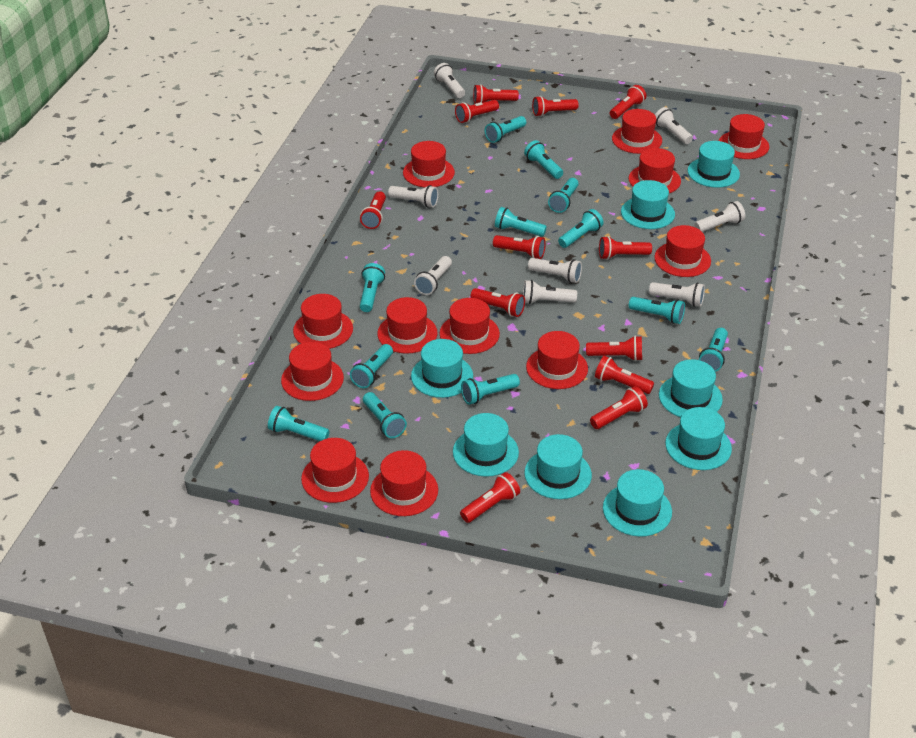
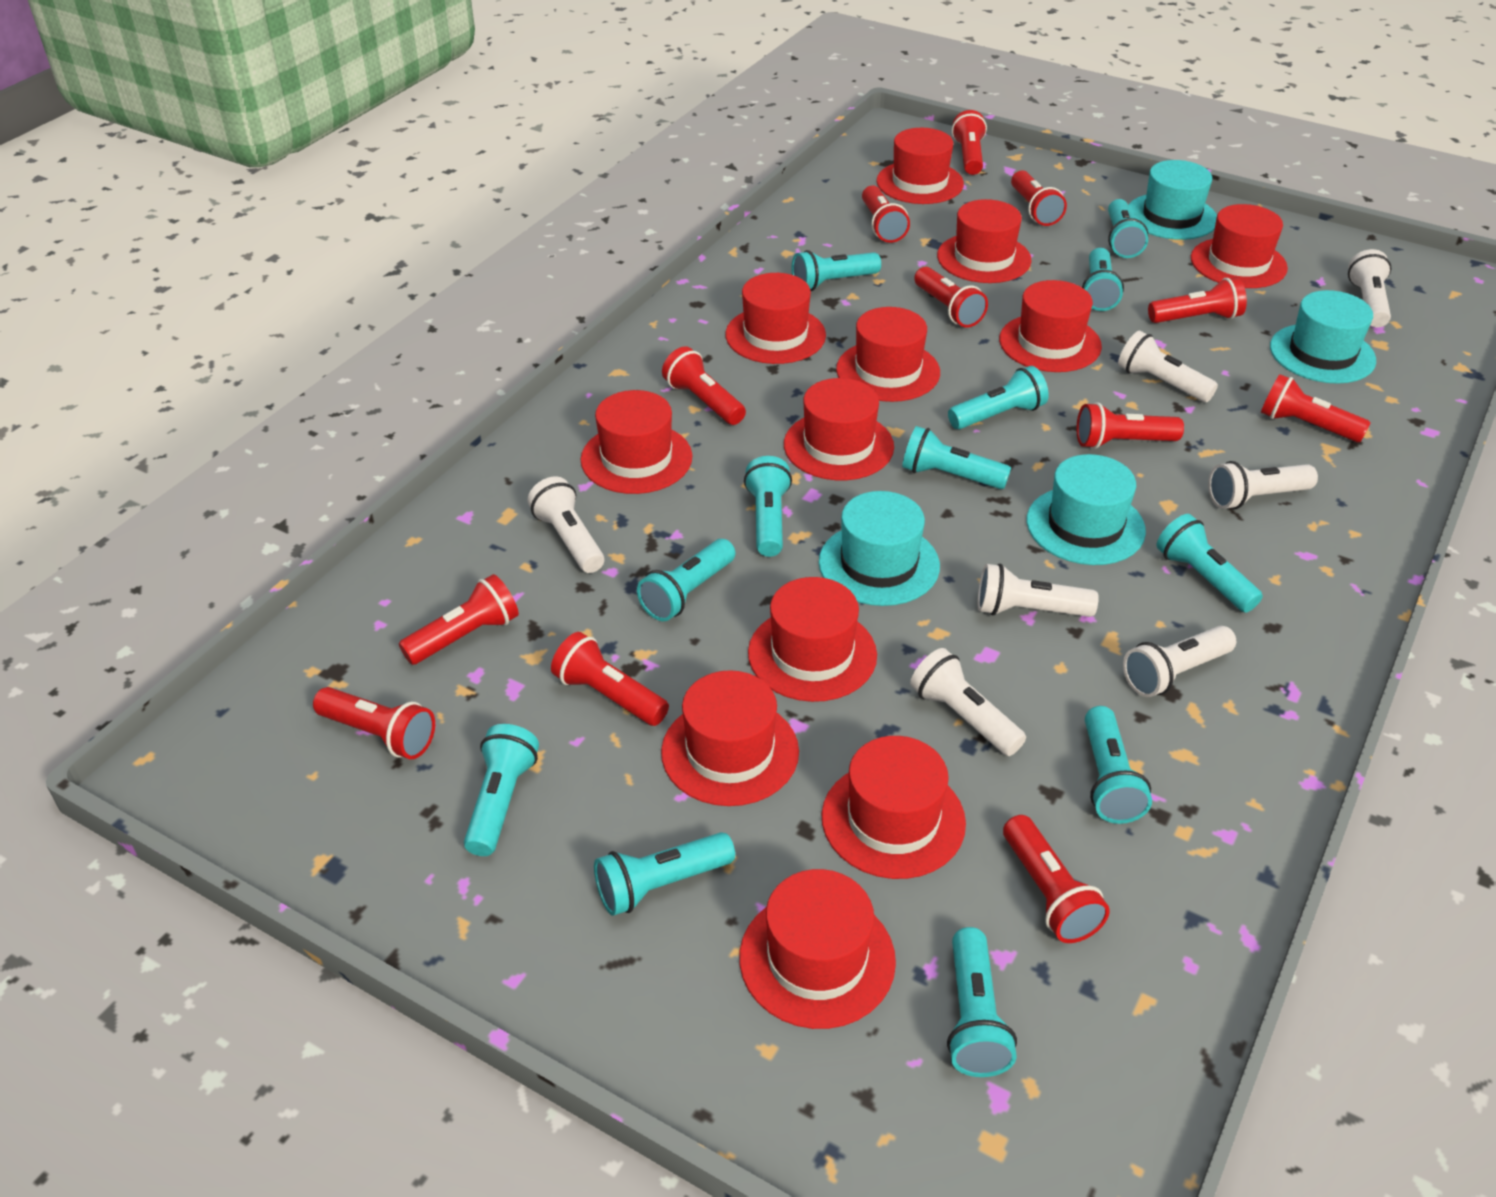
turquoise hat: [411,339,473,398] [453,413,519,477] [524,434,592,499] [603,469,672,537] [621,180,675,229] [659,359,723,417] [665,407,732,470] [688,141,740,188] = 8 -> [819,491,940,606] [1027,454,1146,565] [1128,160,1217,240] [1270,290,1376,384] = 4
white flashlight: [388,185,438,208] [414,256,452,295] [434,63,465,98] [523,280,577,304] [528,258,582,283] [649,282,705,307] [655,107,693,144] [695,201,745,232] = 8 -> [528,476,604,573] [910,648,1026,756] [978,564,1099,617] [1118,330,1218,402] [1123,626,1236,697] [1208,461,1318,509] [1348,249,1391,328] = 7

